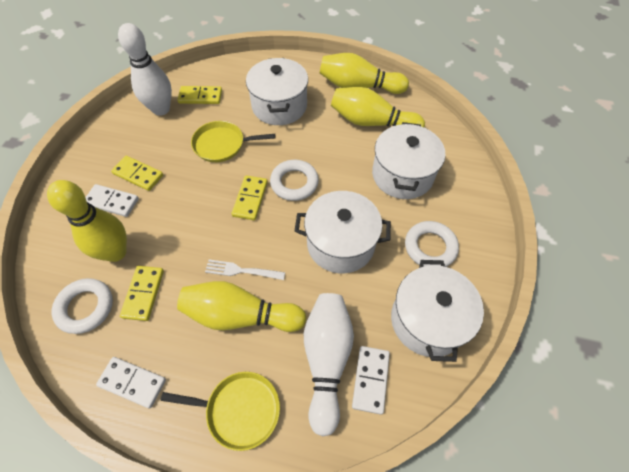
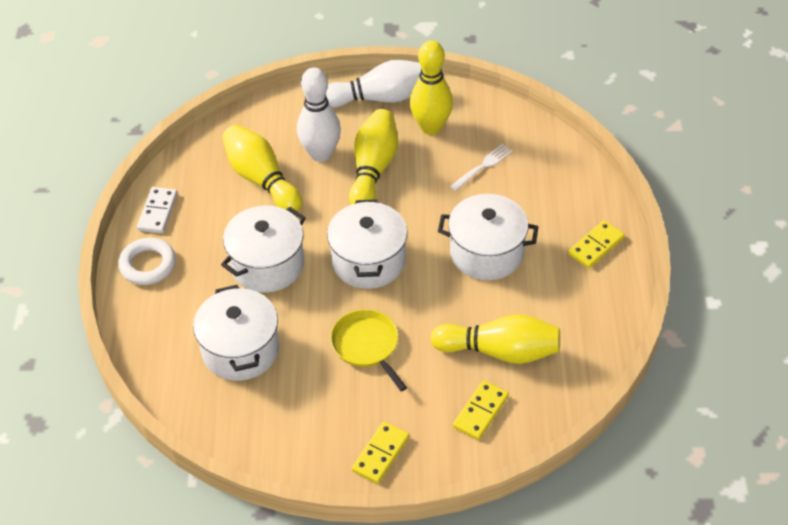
white domino: [85,184,139,217] [96,357,166,409] [352,346,390,415] = 3 -> [137,187,178,233] = 1
white ring: [52,278,113,334] [270,160,319,201] [405,221,459,267] = 3 -> [118,238,176,285] = 1
yellow domino: [111,156,163,191] [120,266,164,321] [177,86,222,104] [232,175,268,220] = 4 -> [352,421,409,484] [453,380,509,440] [568,220,625,268] = 3
yellow pan: [161,372,280,451] [191,121,276,162] = 2 -> [330,309,407,391] = 1

